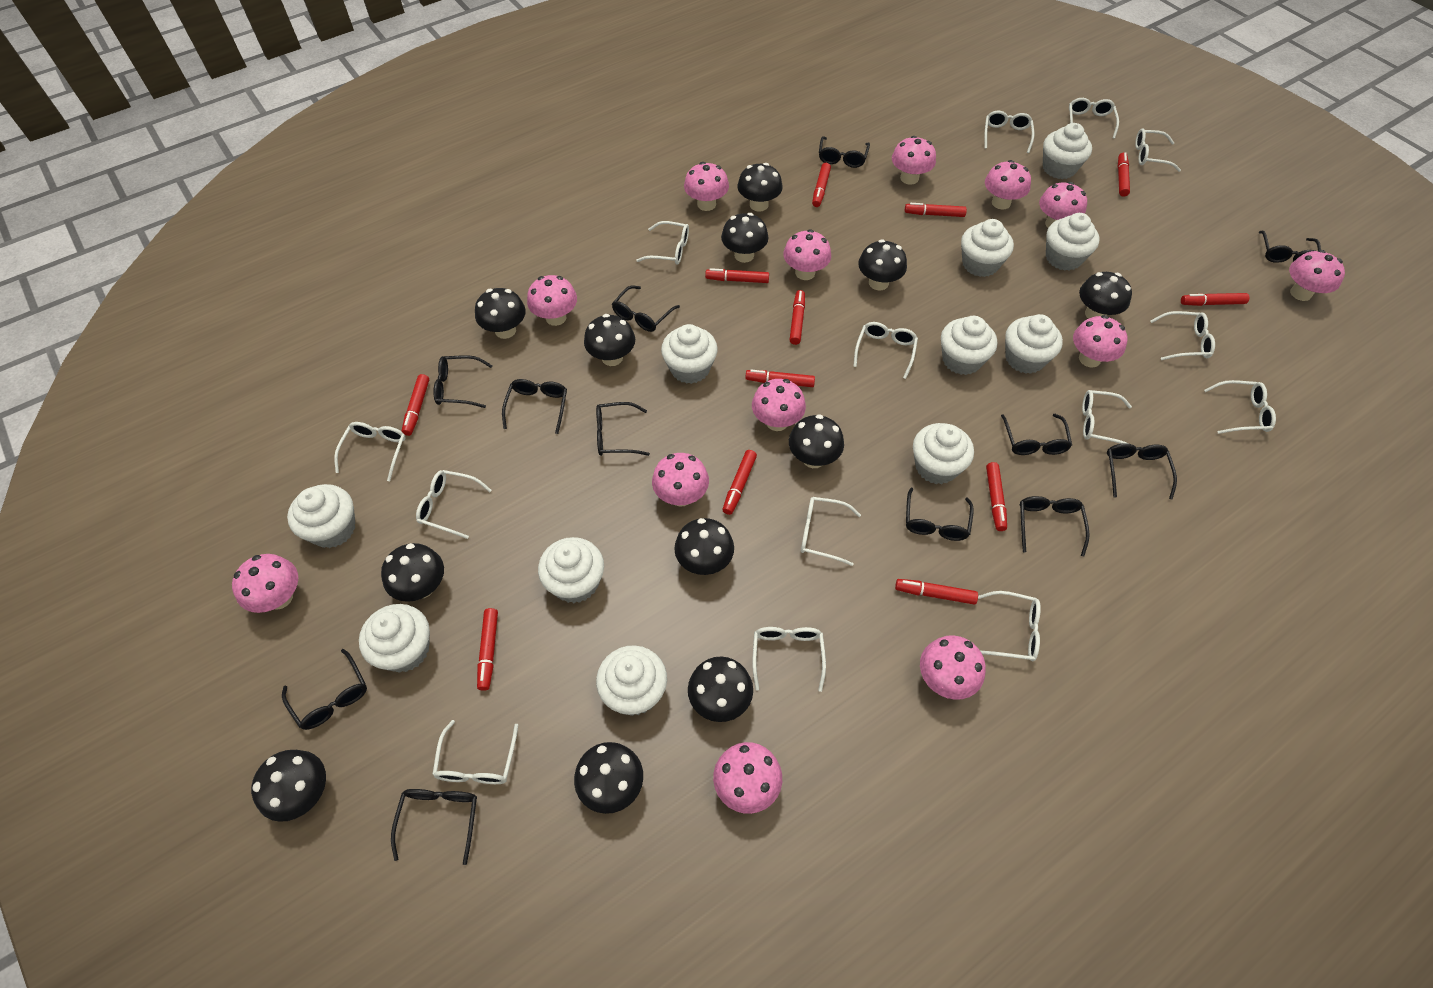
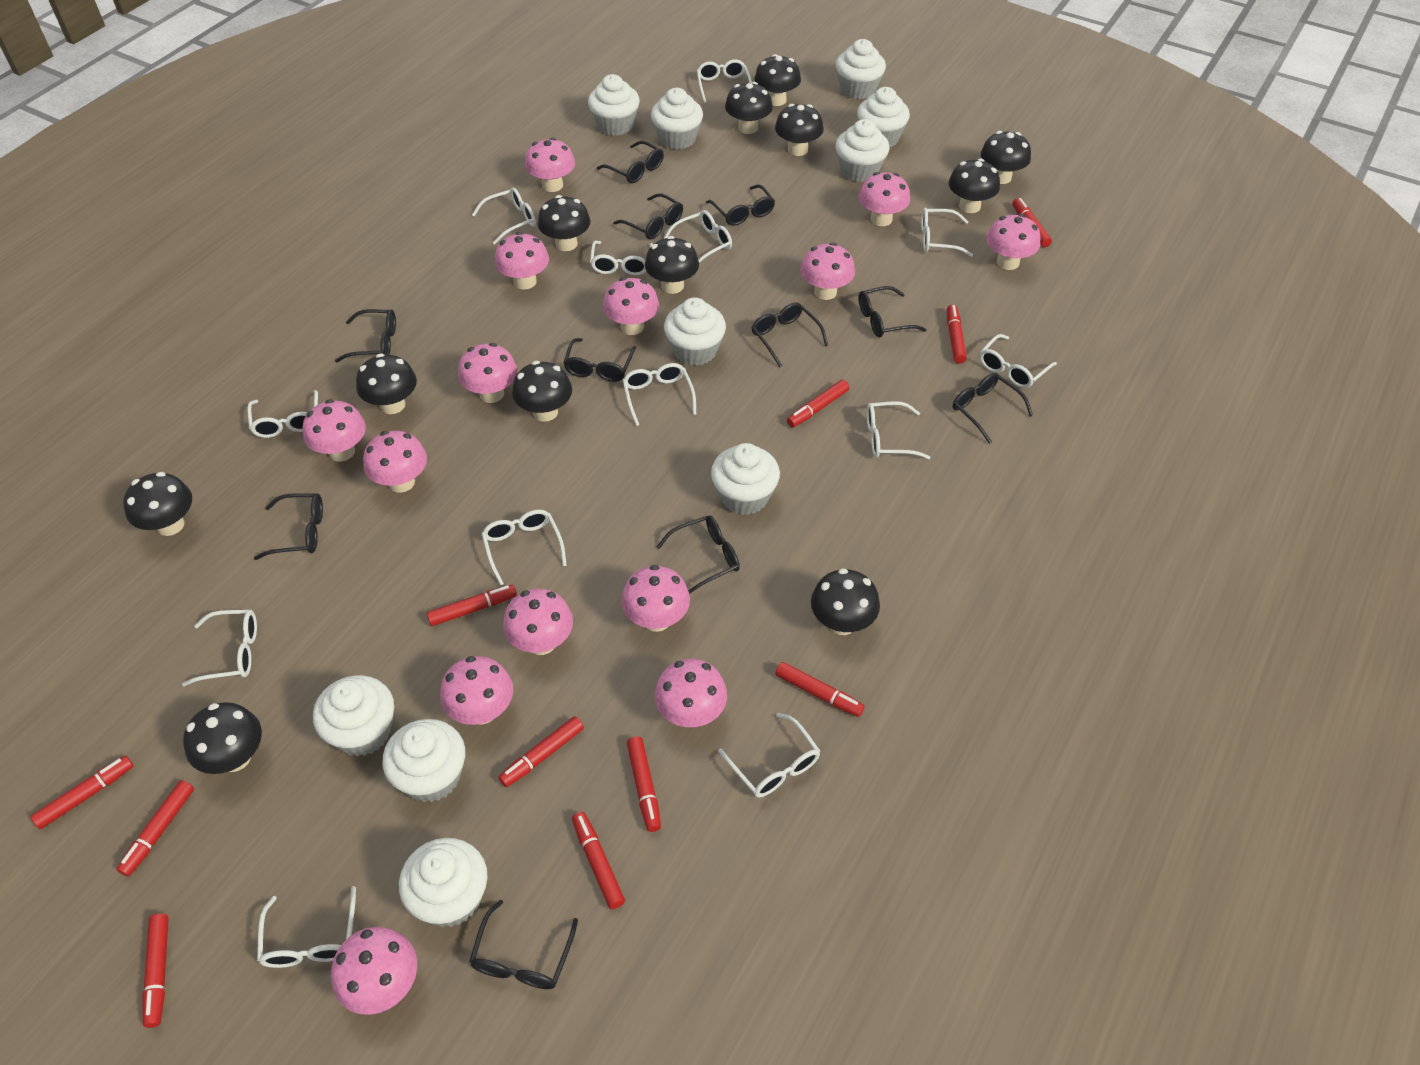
black glasses: [282,649,367,730] [391,789,477,865] [433,355,492,408] [502,379,567,434] [596,402,650,456] [612,286,680,332] [819,136,870,168] [906,488,974,541] [1001,414,1072,455] [1020,496,1090,556] [1107,443,1177,500] [1259,231,1321,263] = 12 -> [254,493,323,560] [335,309,396,363] [469,899,578,989] [563,338,636,382] [597,141,664,183] [613,194,683,239] [657,515,740,594] [706,184,775,226] [752,303,828,367] [858,286,927,337] [953,373,1033,444] = 11
pink mushroom: [232,554,298,613] [527,275,577,326] [652,453,709,507] [684,162,729,211] [713,742,782,814] [752,379,806,431] [783,229,831,280] [892,136,936,185] [920,635,986,700] [985,160,1031,209] [1039,182,1087,228] [1073,315,1128,367] [1289,250,1345,301] = 13 -> [303,399,366,462] [331,927,417,1015] [363,431,427,493] [440,656,513,725] [458,343,517,403] [495,232,549,289] [503,589,573,655] [525,138,575,192] [603,277,659,335] [621,565,690,632] [655,659,727,727] [800,242,855,300] [859,172,910,226] [986,214,1040,270] = 14
red marker: [402,374,429,436] [477,608,498,691] [705,268,769,283] [722,450,757,515] [745,370,815,387] [790,290,805,345] [812,163,831,207] [895,579,978,605] [905,203,967,217] [986,462,1007,531] [1117,152,1130,197] [1181,293,1249,306] = 12 -> [30,756,134,829] [116,780,194,877] [142,914,169,1028] [426,585,517,626] [498,716,584,787] [572,812,625,909] [627,736,661,832] [775,662,864,717] [787,380,849,428] [947,305,967,364] [1012,198,1052,247] = 11
white cupcake: [287,484,355,548] [359,604,430,673] [538,537,604,603] [596,645,667,716] [661,324,718,384] [913,423,974,484] [941,316,997,375] [961,219,1014,277] [1005,314,1063,374] [1043,123,1092,179] [1046,213,1099,271] = 11 -> [313,675,394,757] [382,719,465,802] [399,838,487,927] [588,74,640,136] [651,88,703,150] [664,297,726,366] [711,443,780,515] [835,119,889,182] [836,39,886,99] [857,87,910,147] = 10
white glasses: [334,422,406,481] [416,470,492,539] [432,720,518,784] [636,221,689,265] [752,627,826,692] [801,497,861,566] [853,322,918,379] [978,591,1041,662] [984,111,1034,153] [1069,98,1119,139] [1082,390,1132,444] [1135,129,1181,172] [1150,311,1215,360] [1204,380,1276,434] = 14 -> [182,610,257,686] [247,390,318,438] [257,886,356,968] [472,187,536,244] [481,510,567,586] [590,241,653,275] [622,363,696,426] [663,210,732,263] [697,59,752,103] [718,713,820,798] [867,401,930,459] [921,208,973,257] [980,334,1057,388] = 13

